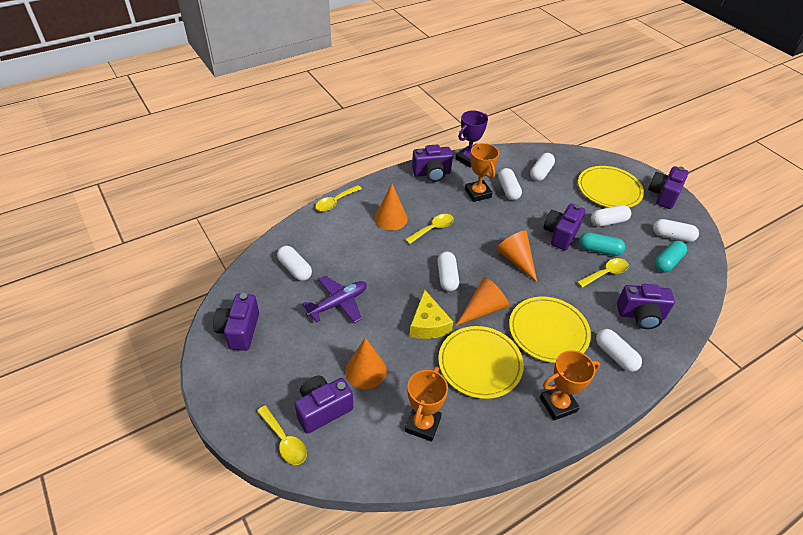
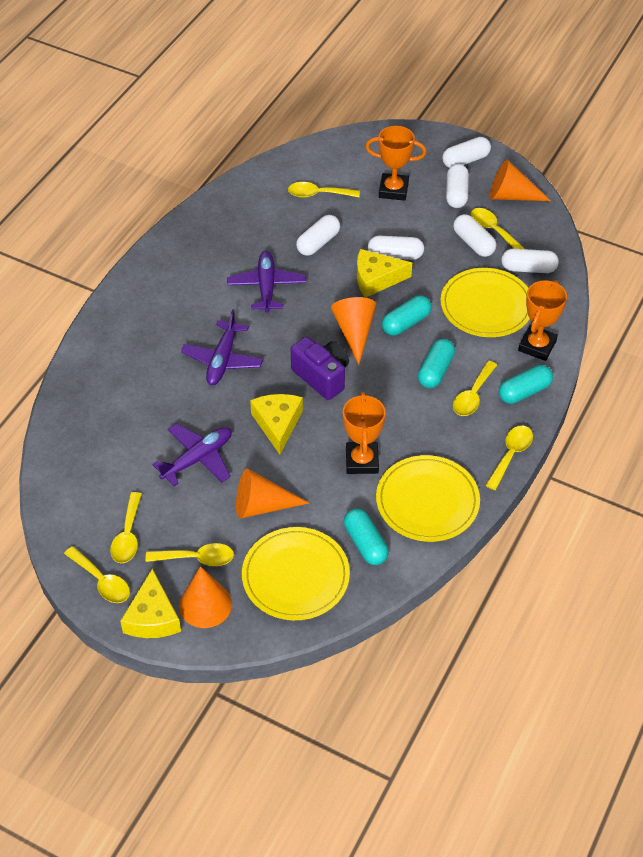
purple camera: [213,293,259,351] [295,376,353,434] [412,145,453,182] [543,204,585,250] [617,284,675,329] [648,166,689,209] = 6 -> [291,337,349,400] = 1
purple plane: [302,276,367,323] = 1 -> [152,424,232,486] [181,309,263,385] [227,251,306,313] = 3
purple trophy: [455,111,488,168] = 1 -> none = 0
turquoise capsule: [579,232,625,256] [655,241,687,272] = 2 -> [344,509,389,565] [382,295,432,336] [418,339,455,388] [499,365,553,404] = 4
white capsule: [277,246,312,281] [437,252,459,292] [498,168,522,200] [530,153,555,181] [591,205,631,227] [596,329,642,372] [653,219,699,242] = 7 -> [296,215,340,256] [368,236,424,260] [442,137,491,168] [446,164,469,208] [453,214,496,257] [501,249,559,273] = 6
yellow cheese: [410,290,453,339] = 1 -> [120,569,181,638] [250,394,303,455] [357,249,412,298] = 3
yellow spoon: [257,405,307,465] [315,185,362,211] [405,214,454,244] [577,258,629,288] = 4 -> [64,546,130,603] [110,492,142,563] [145,543,234,566] [288,182,360,198] [453,361,497,416] [470,208,525,249] [485,425,533,490] = 7

